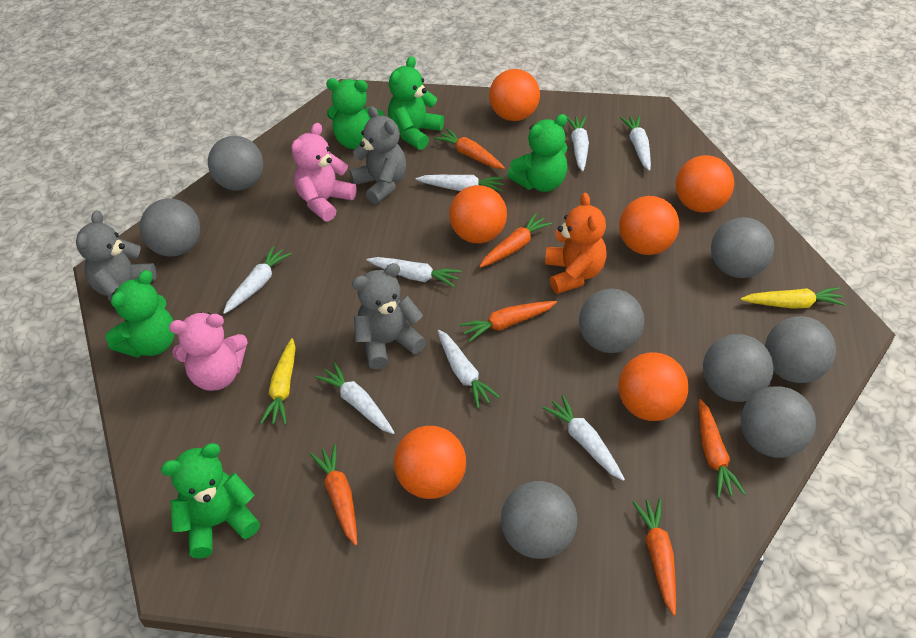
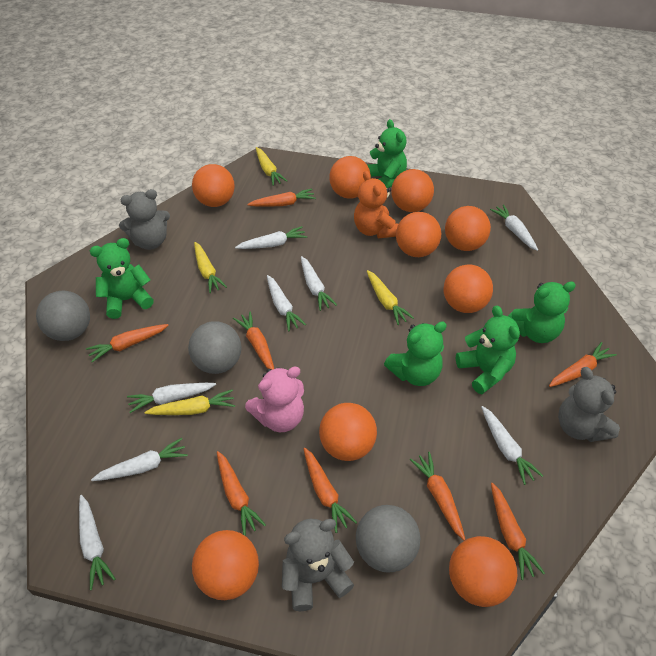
grey ball: [140,198,200,257] [208,136,263,191] [501,481,578,559] [579,289,644,353] [703,334,773,402] [711,217,774,278] [741,386,816,458] [765,316,836,383] = 8 -> [36,291,90,341] [188,321,242,374] [356,505,421,573] = 3
orange ball: [394,426,466,499] [449,185,507,243] [489,69,540,121] [618,352,688,421] [619,196,679,255] [676,155,734,212] = 6 -> [192,164,235,207] [192,530,259,600] [319,403,377,461] [329,156,371,199] [391,169,434,212] [396,212,441,257] [444,264,493,313] [445,206,491,251] [449,536,517,607] = 9
orange carrot: [310,444,357,546] [434,128,505,169] [459,301,557,342] [479,213,552,268] [632,499,676,616] [699,399,746,498] = 6 -> [86,324,169,362] [217,451,266,536] [233,311,274,370] [247,189,316,207] [303,448,357,533] [409,452,465,541] [491,483,545,580] [549,342,617,387] = 8
pink teddy bear: [169,313,248,391] [291,123,357,222] = 2 -> [245,366,304,432] = 1
yellow carrot: [260,338,296,425] [741,287,846,309] = 2 -> [144,389,235,415] [194,242,227,293] [256,147,287,186] [367,270,414,325] = 4

